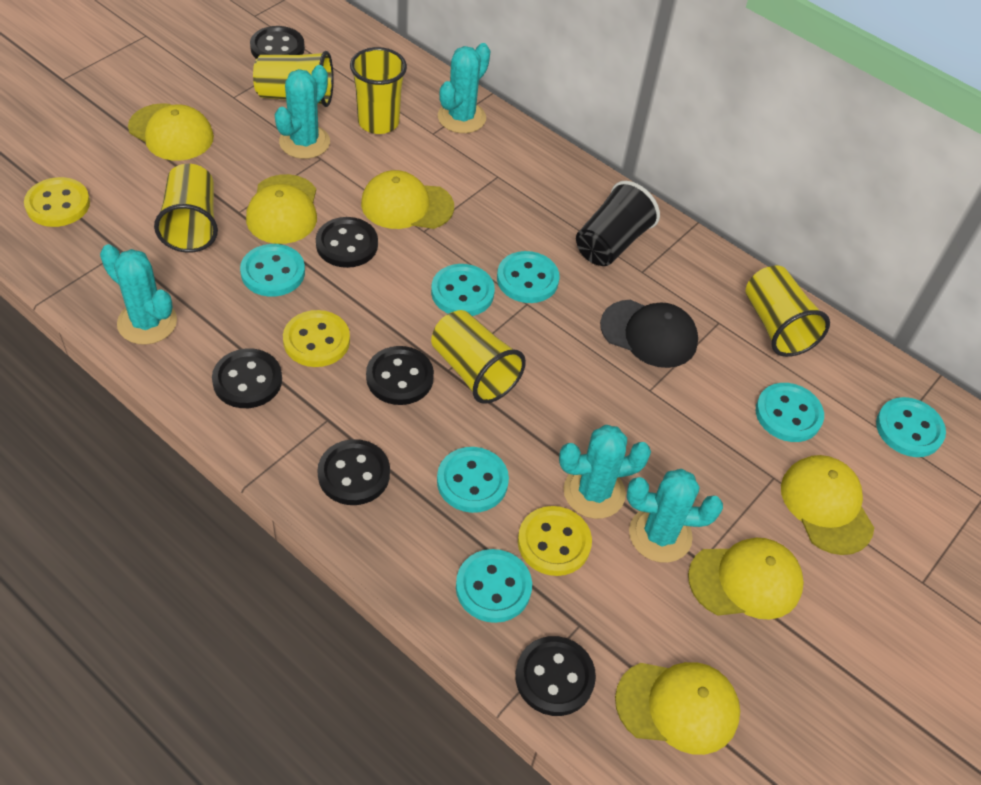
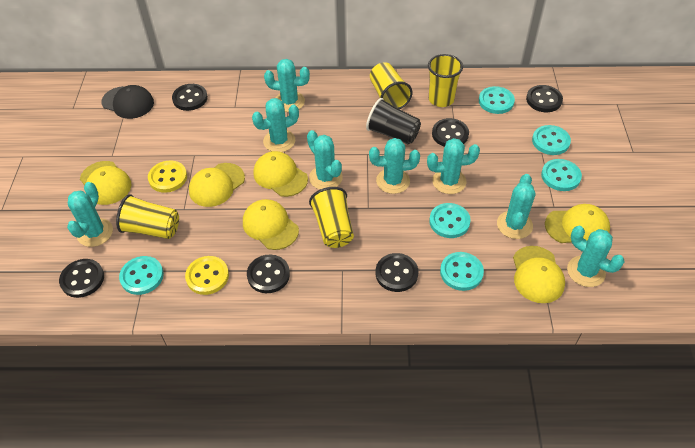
turquoise button: [240,244,305,296] [431,264,495,316] [437,447,509,513] [456,549,532,623] [497,251,559,303] [756,383,824,442] [876,397,946,457] = 7 -> [119,256,164,295] [429,203,471,238] [440,252,484,291] [479,86,515,114] [532,125,571,155] [541,159,582,191] = 6
turquoise cactus: [100,244,177,345] [275,65,330,159] [438,43,490,133] [559,425,651,519] [627,469,723,563] = 5 -> [67,182,113,247] [252,98,299,152] [264,59,310,112] [307,130,343,189] [369,138,420,194] [427,138,480,194] [497,174,535,239] [567,226,625,287] = 8
yellow button: [24,177,90,227] [283,310,350,367] [518,506,592,576] = 3 -> [148,161,187,193] [185,256,229,295] = 2
yellow cup: [154,164,218,253] [253,51,333,107] [350,47,407,134] [431,310,526,404] [746,266,830,357] = 5 -> [116,194,179,239] [309,187,354,248] [370,62,412,109] [428,54,463,107] = 4

